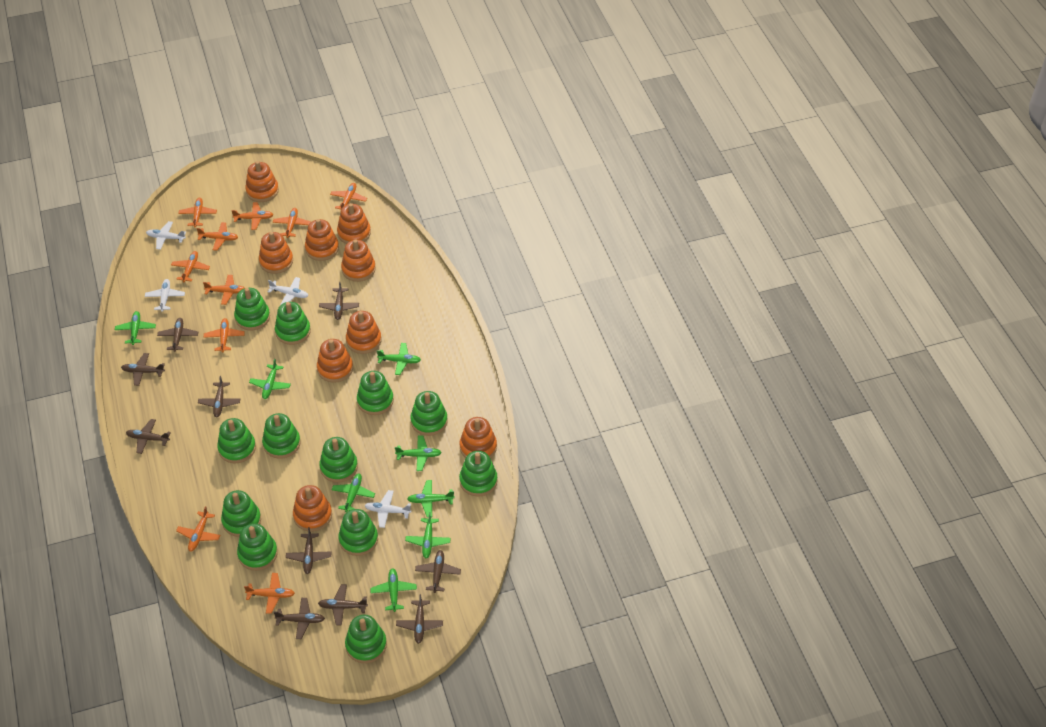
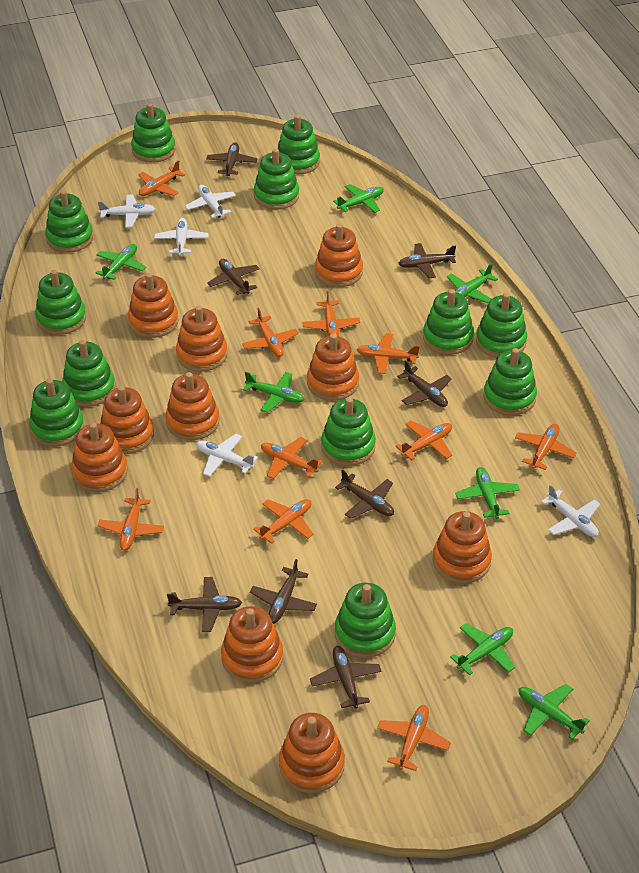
brown plane: [121,353,165,386] [126,419,171,454] [157,318,198,352] [198,376,240,417] [273,598,325,639] [286,527,331,574] [318,584,368,626] [319,282,359,320] [396,594,443,644] [415,550,461,593] = 10 -> [167,577,242,632] [206,142,257,176] [207,259,260,295] [250,559,317,624] [310,646,382,709] [335,469,394,519] [397,360,452,407] [398,243,456,278] = 8
green plane: [115,311,156,345] [249,359,291,399] [332,473,375,512] [370,568,417,612] [377,343,421,375] [395,436,442,471] [405,512,451,558] [407,480,454,517] = 8 -> [96,244,146,280] [243,372,305,413] [333,184,384,213] [447,264,498,303] [450,623,515,675] [455,467,520,519] [519,684,590,740] = 7
orange stacking toy: [245,161,279,202] [259,232,293,274] [293,485,332,532] [305,219,339,261] [317,339,353,383] [337,203,371,244] [341,239,376,282] [346,311,381,354] [459,417,497,458] = 9 -> [71,422,128,492] [100,386,154,454] [128,273,179,338] [165,372,220,440] [176,306,227,372] [221,606,283,682] [279,713,345,793] [307,334,359,401] [315,224,363,287] [433,511,492,584] = 10
white plane: [145,279,185,312] [146,221,186,250] [268,277,308,305] [365,490,411,528] = 4 -> [98,195,156,228] [154,218,209,256] [185,185,236,218] [196,434,258,477] [541,484,600,537] = 5

